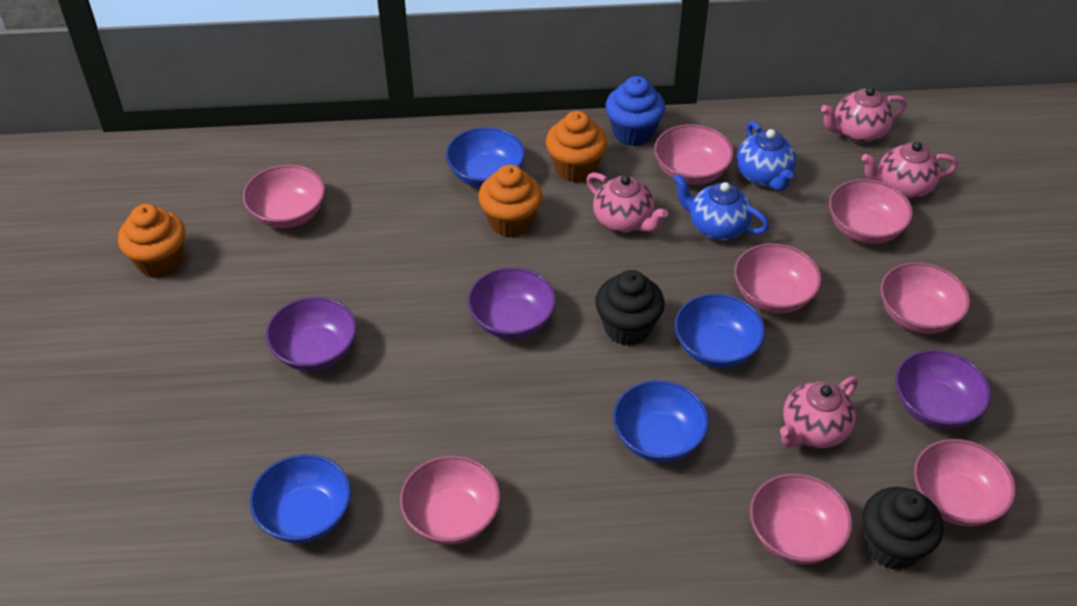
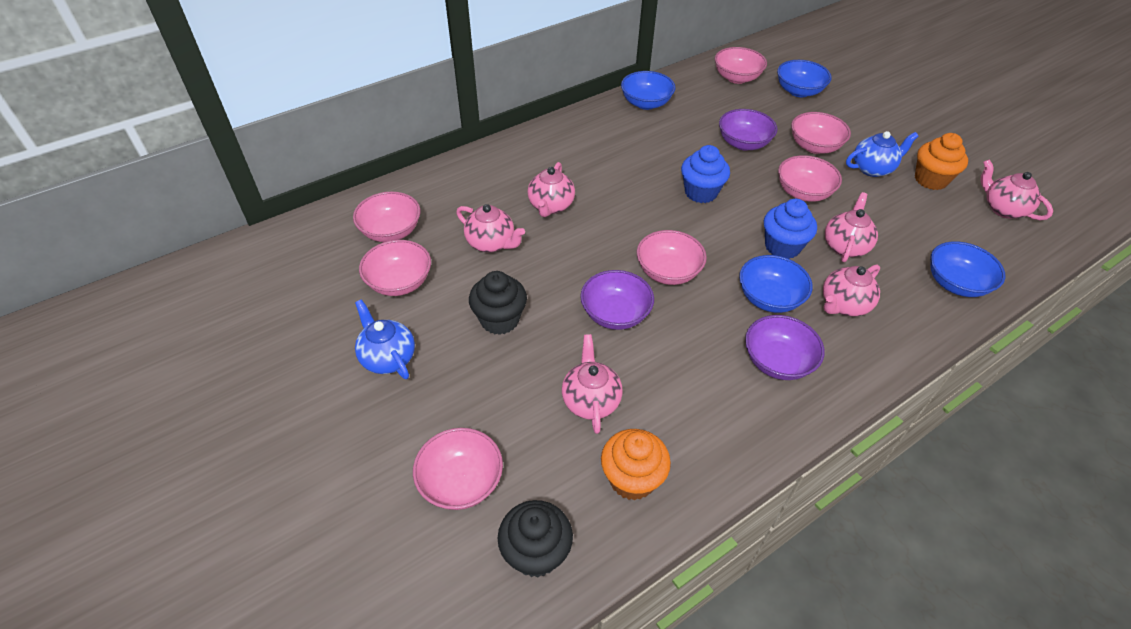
blue cupcake: [606,76,665,146] = 1 -> [681,145,730,203] [764,199,817,259] = 2
orange cupcake: [118,204,185,278] [478,165,543,237] [546,111,607,182] = 3 -> [601,429,671,500] [915,133,968,190] = 2
pink bowl: [243,164,325,228] [400,455,501,545] [654,124,734,185] [734,243,822,314] [750,473,853,564] [829,179,913,244] [880,262,970,334] [914,439,1016,527] = 8 -> [353,191,420,242] [359,240,431,296] [413,428,503,510] [636,230,707,285] [715,47,767,84] [778,155,842,202] [791,112,851,154] = 7
pink teapot: [586,172,668,233] [780,377,858,448] [821,87,907,143] [862,142,958,199] = 4 -> [456,204,525,253] [528,162,575,217] [562,334,622,434] [823,265,880,317] [825,192,878,262] [980,160,1053,220] = 6

